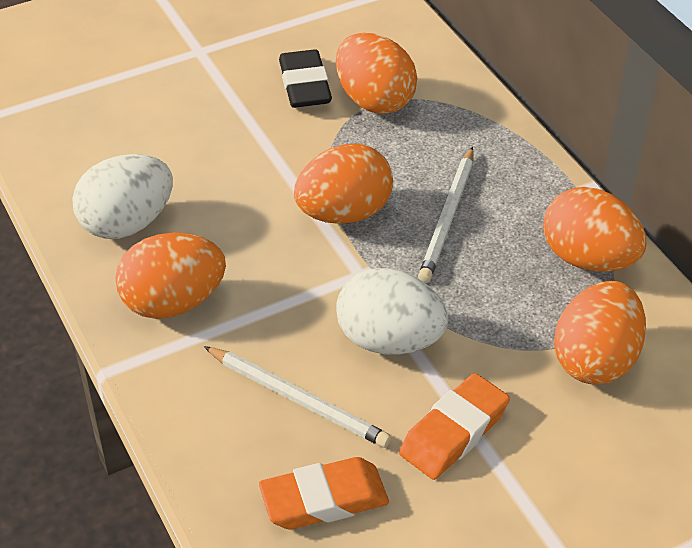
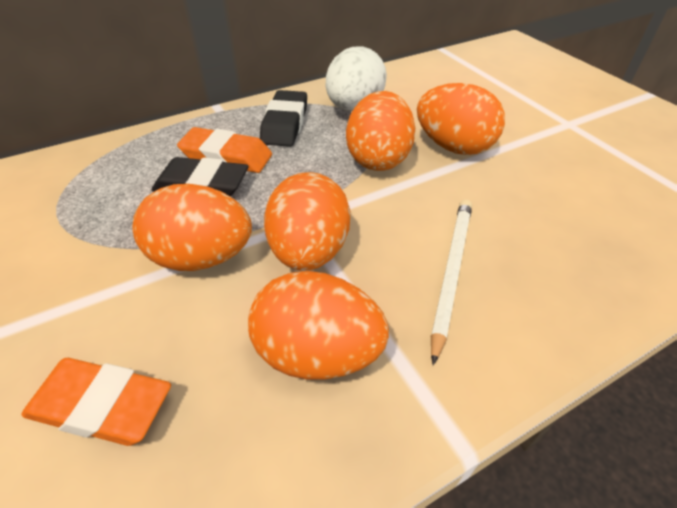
black eraser: [279,49,332,108] = 1 -> [152,157,249,197] [260,90,307,147] = 2
white egg: [72,154,173,239] [336,268,448,355] = 2 -> [326,47,387,111] = 1
white pencil: [204,346,391,448] [418,147,473,283] = 2 -> [431,200,472,365] = 1

